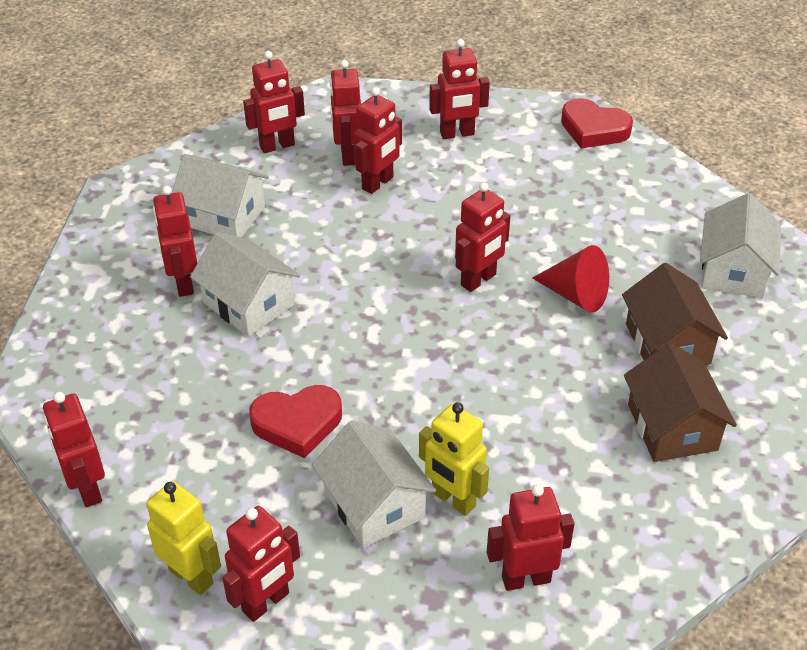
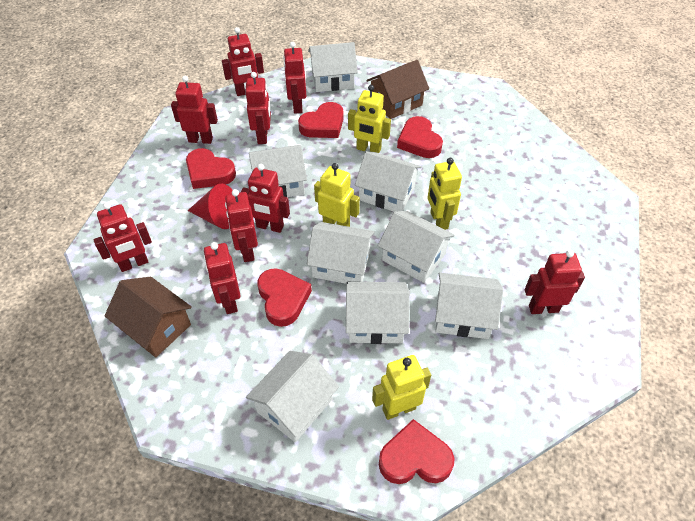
red heart: [249,385,342,458] [561,98,633,148] = 2 -> [186,148,236,189] [257,268,312,327] [298,102,344,138] [379,419,454,484] [397,116,443,158] = 5
white house: [172,154,269,237] [190,232,301,337] [312,421,436,548] [700,193,781,298] = 4 -> [246,351,339,442] [249,145,307,197] [307,222,375,284] [308,42,358,92] [346,282,410,344] [355,151,422,212] [378,211,455,283] [435,272,503,339] = 8
yellow robot: [147,481,221,595] [419,402,489,516] = 2 -> [314,163,360,227] [348,85,391,153] [372,355,431,420] [427,158,462,230] = 4

